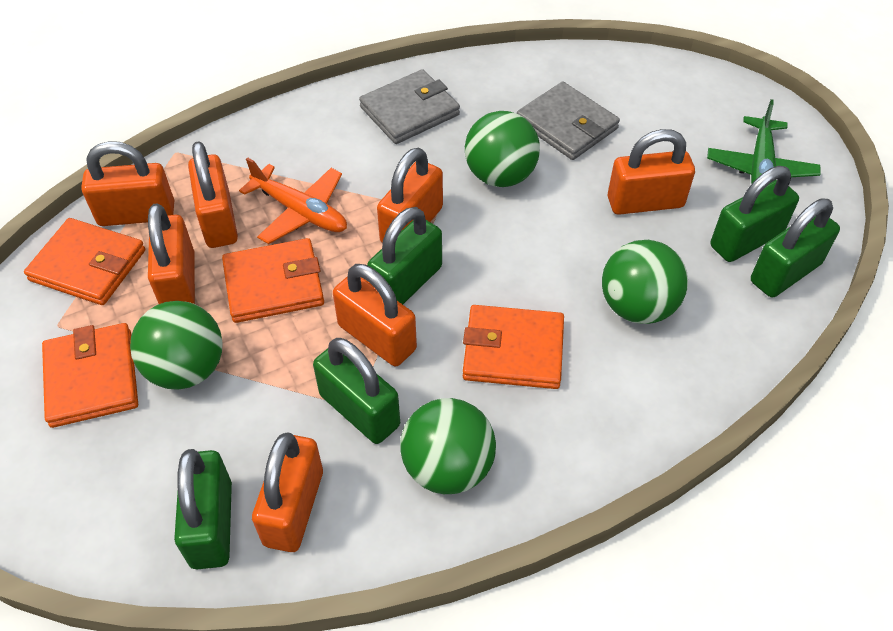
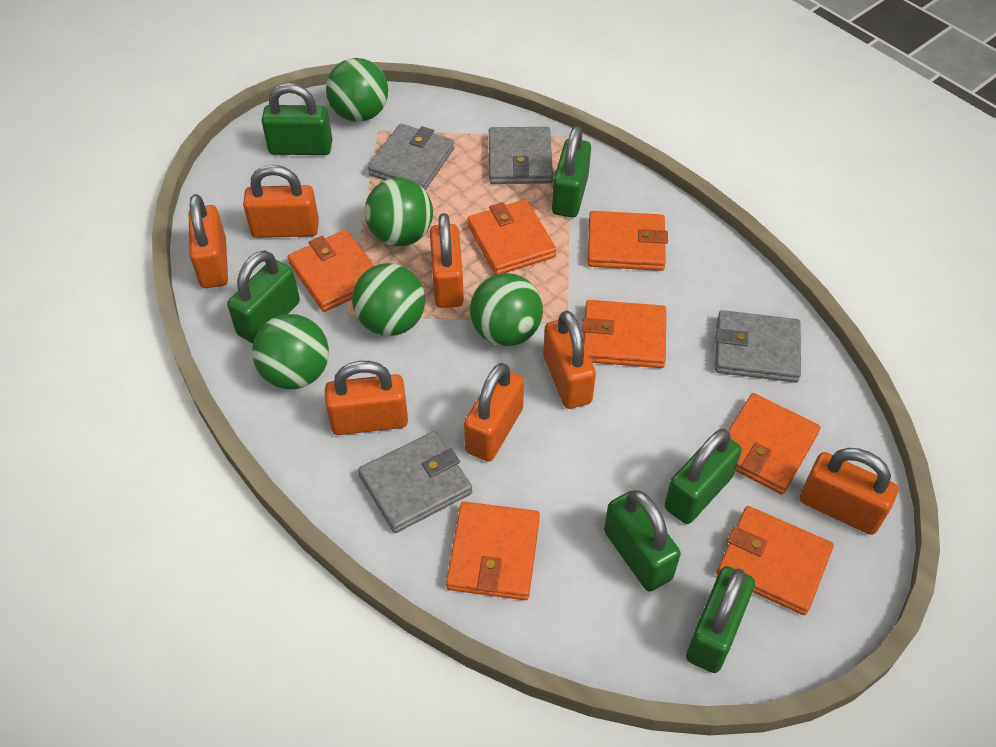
green ball: [130,301,223,390] [400,398,496,494] [465,111,540,187] [602,240,688,324] = 4 -> [252,314,329,389] [326,58,388,122] [352,263,425,336] [365,177,433,246] [470,273,543,346] = 5
green padlock: [174,449,232,570] [313,338,400,444] [367,207,442,304] [710,166,799,262] [751,199,840,298] = 5 -> [227,250,300,343] [262,83,332,155] [552,126,591,217] [604,490,681,592] [664,429,742,524] [686,566,755,673] = 6
green plane: [707,99,821,184] = 1 -> none = 0
grey wallet: [359,69,460,144] [517,82,620,160] = 2 -> [358,431,472,533] [368,124,454,191] [489,127,553,184] [715,310,801,383] = 4
orange plane: [239,157,347,244] = 1 -> none = 0
orange wallet: [24,218,145,305] [42,323,138,428] [222,238,324,323] [463,305,564,389] = 4 -> [288,230,374,312] [446,502,540,600] [467,199,557,275] [582,300,666,368] [588,211,668,271] [716,506,834,615] [728,393,821,494] = 7

